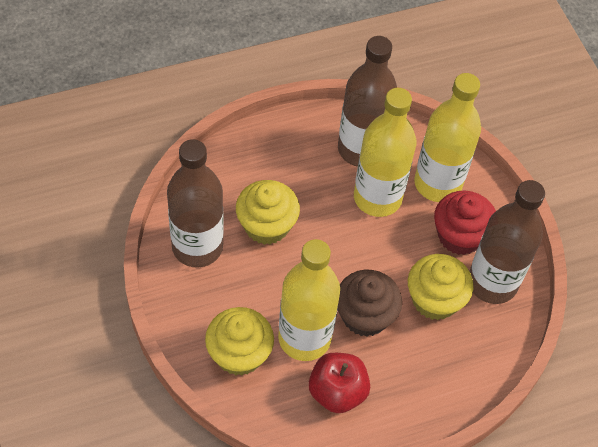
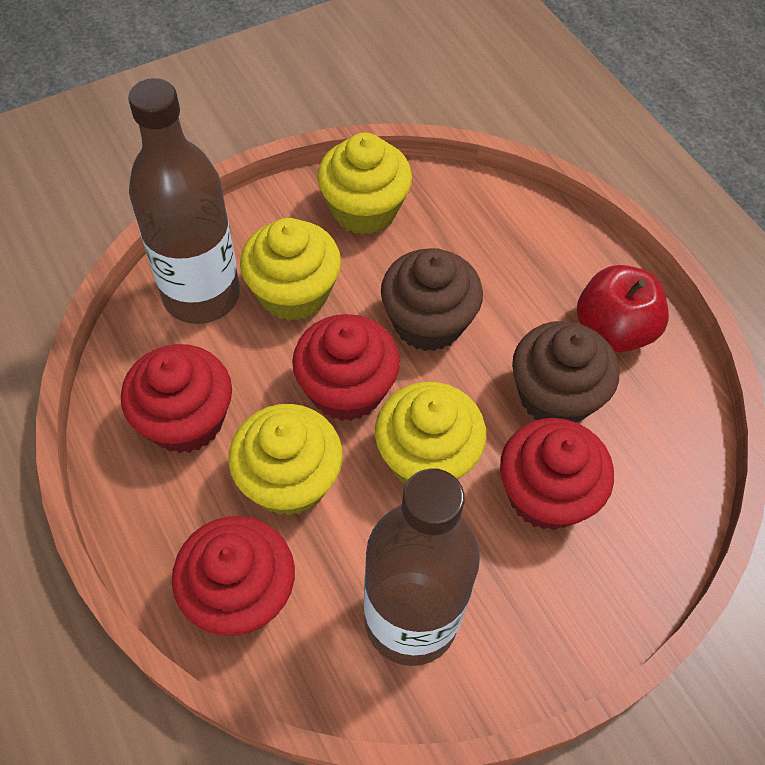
brown bottle: [167,139,224,268] [338,36,397,167] [469,180,545,304] = 3 -> [128,78,240,324] [364,468,480,666] = 2
brown cupcake: [338,270,402,337] = 1 -> [381,248,483,351] [512,321,619,422] = 2
red cupcake: [434,190,496,255] = 1 -> [121,344,232,453] [172,516,295,636] [292,314,400,421] [500,418,614,530] = 4
yellow bottle: [278,239,340,361] [354,88,417,217] [414,73,481,202] = 3 -> none = 0
yellow cupcake: [205,307,274,376] [236,180,300,245] [408,254,474,320] = 3 -> [228,404,343,516] [240,218,341,321] [317,133,412,235] [375,382,487,483] = 4

